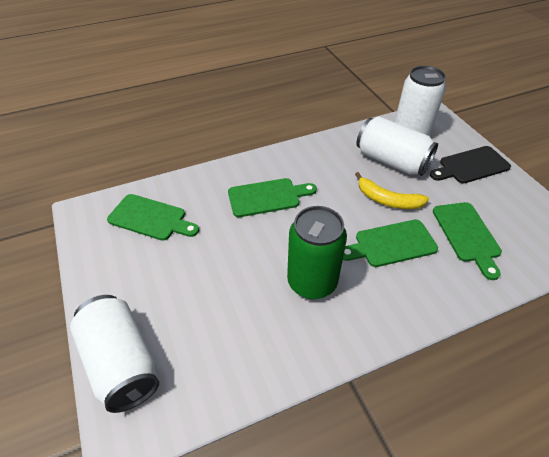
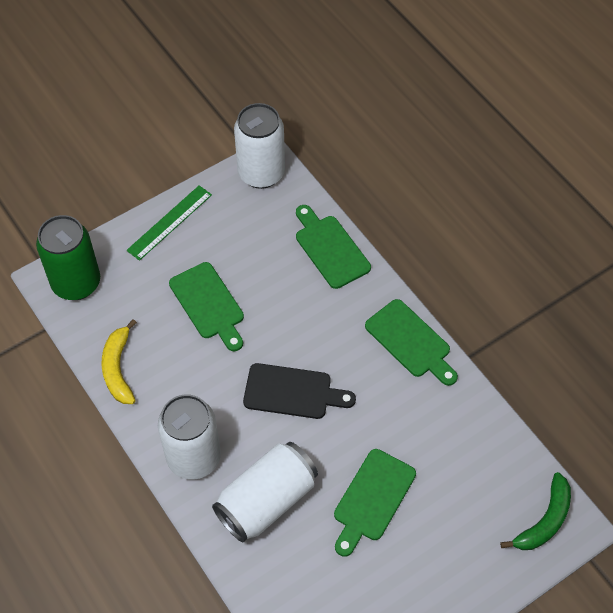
green banana: none = 0 -> [500,472,571,550] = 1
green ruler: none = 0 -> [126,185,212,261] = 1

